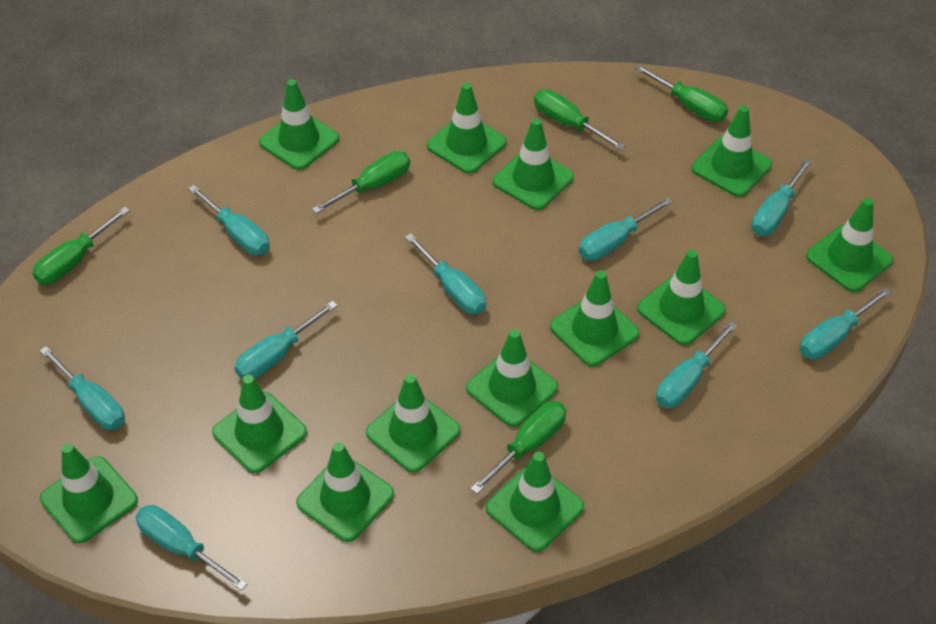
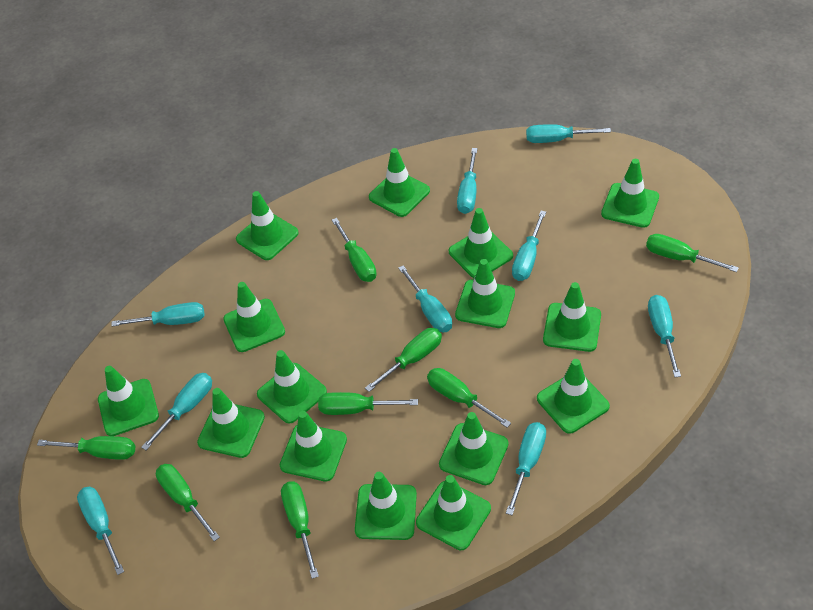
green screwdriver: [32,206,130,285] [312,151,410,214] [471,401,566,494] [534,89,625,150] [634,64,728,122] = 5 -> [37,436,135,460] [156,464,220,541] [281,481,319,579] [318,392,418,415] [332,218,377,282] [365,328,442,392] [427,368,511,428] [646,234,739,272] = 8
green traffic cone: [40,443,138,543] [212,375,307,473] [259,79,339,170] [296,442,394,542] [366,374,460,473] [427,83,507,174] [466,329,558,427] [486,452,584,552] [493,118,574,210] [550,271,640,367] [637,250,726,345] [692,105,772,197] [806,198,893,292] = 13 -> [98,366,159,436] [197,388,265,458] [223,282,285,352] [236,191,299,260] [257,350,327,424] [280,411,347,482] [355,472,417,540] [369,148,430,217] [416,475,491,550] [439,412,509,485] [449,208,513,278] [455,259,515,328] [537,359,610,434] [543,282,601,352] [601,159,659,228] = 15

